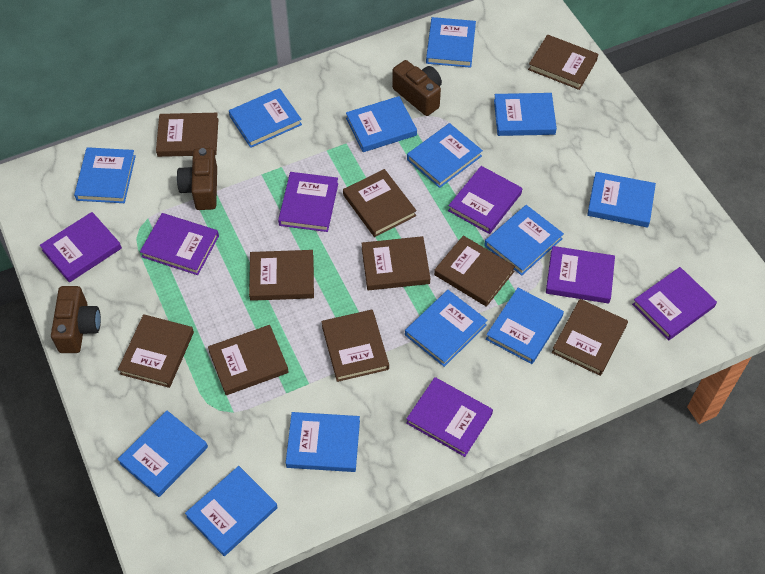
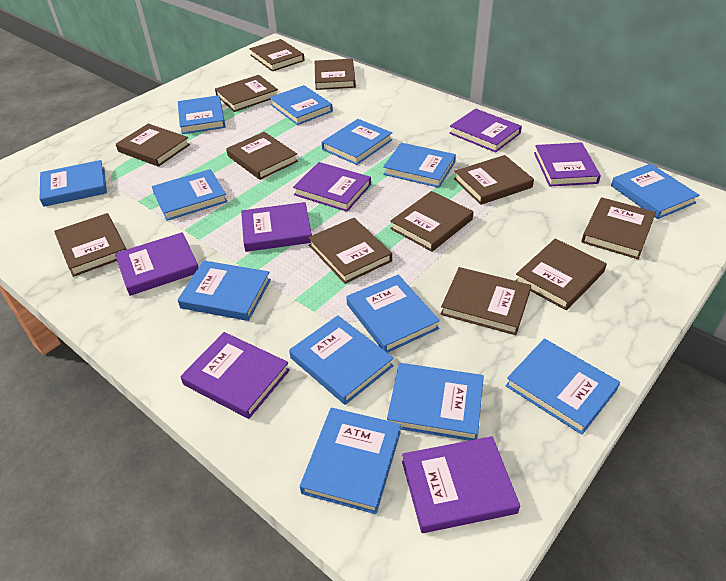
brown book: [118,314,194,388] [156,113,219,157] [208,325,289,395] [249,250,314,301] [321,310,389,382] [343,169,417,237] [361,236,430,290] [434,235,515,307] [528,35,598,90] [552,299,628,376] = 10 -> [54,213,127,277] [116,124,190,167] [215,75,278,112] [226,132,298,180] [249,39,304,71] [308,218,392,284] [315,59,356,90] [390,191,473,252] [441,267,531,335] [454,155,534,205] [515,238,607,310] [581,197,656,259] = 12
brown camera: [51,286,101,353] [177,148,217,210] [392,60,442,116] = 3 -> none = 0

